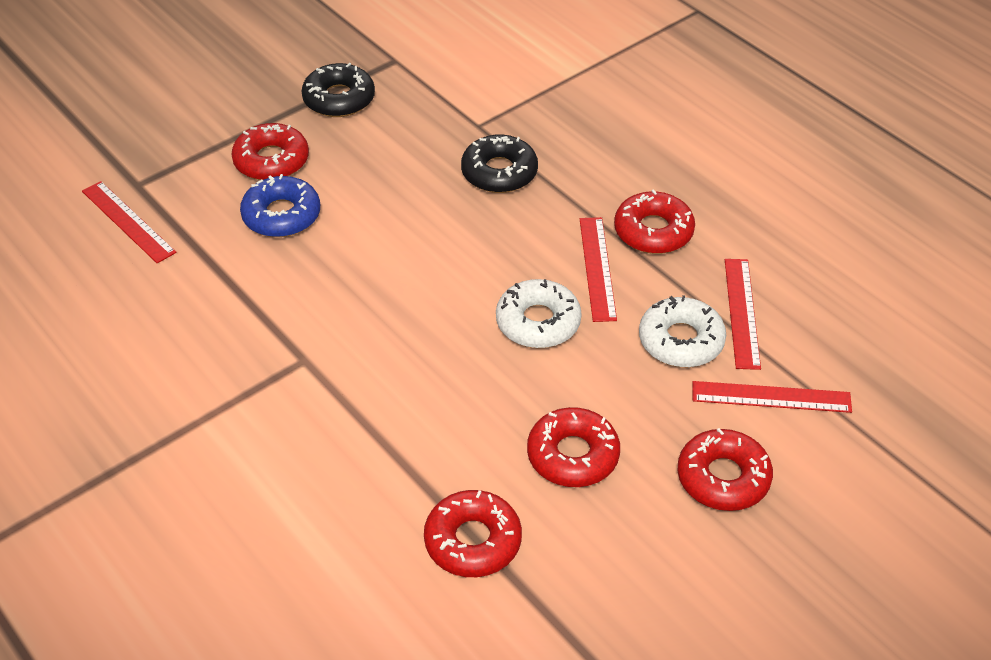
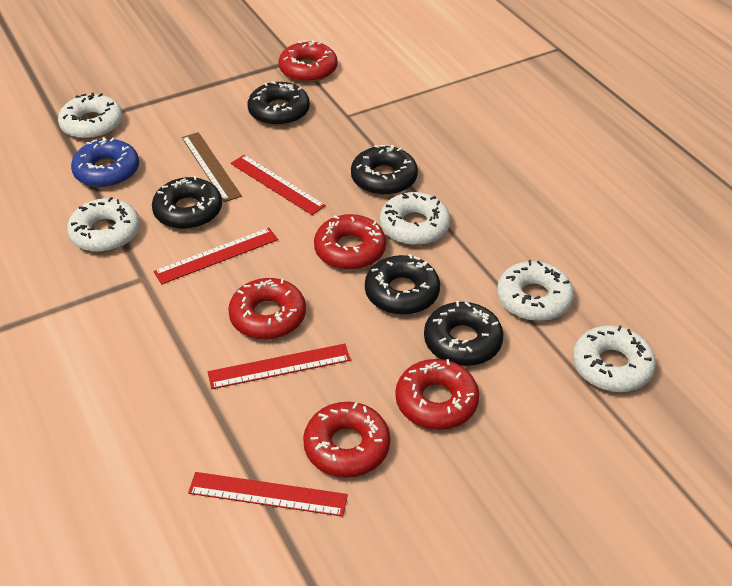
black donut: [301,63,375,117] [461,135,538,193] = 2 -> [152,176,222,229] [248,81,310,126] [351,145,418,195] [365,254,440,315] [424,301,504,366] = 5
brown ruler: none = 0 -> [182,132,242,202] = 1
white donut: [496,279,582,348] [639,295,726,367] = 2 -> [58,92,123,139] [67,197,140,252] [380,192,450,246] [497,260,574,321] [573,325,656,392] = 5

